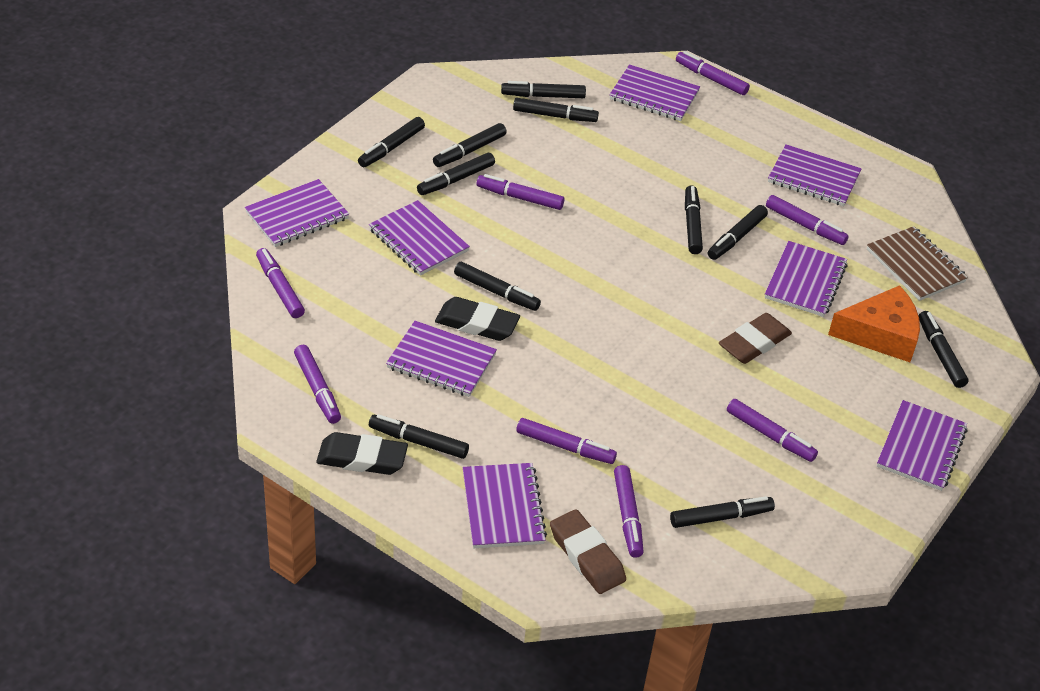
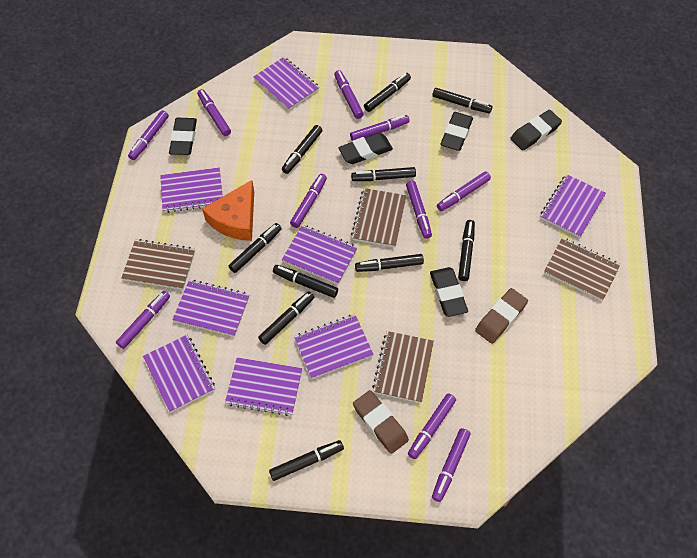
black eraser: [316,432,408,475] [435,297,520,341] = 2 -> [169,118,197,155] [338,133,393,164] [430,267,468,317] [440,112,473,151] [510,110,562,151] = 5
black marker: [358,117,425,167] [369,414,469,459] [417,153,495,195] [433,123,507,167] [454,262,541,311] [501,81,586,98] [513,98,599,122] [670,496,775,528] [685,185,703,254] [708,205,768,260] [919,311,968,388] = 11 -> [228,223,282,273] [258,291,314,345] [269,440,344,481] [273,265,338,298] [282,125,322,174] [351,167,416,181] [355,254,424,272] [364,73,411,112] [432,88,492,113] [458,220,475,281] = 10
brown notebook: [867,226,968,301] = 1 -> [121,239,195,290] [351,188,406,247] [372,331,434,403] [544,238,621,301] = 4
purple marker: [256,248,305,318] [294,345,341,424] [477,174,564,210] [516,418,617,464] [614,465,644,558] [676,51,750,95] [727,399,818,462] [766,195,849,245] = 8 -> [116,291,170,349] [128,110,169,160] [197,89,231,136] [290,174,327,228] [334,70,364,119] [350,115,410,141] [406,180,432,239] [408,394,456,459] [432,428,470,502] [437,171,491,211] = 10

